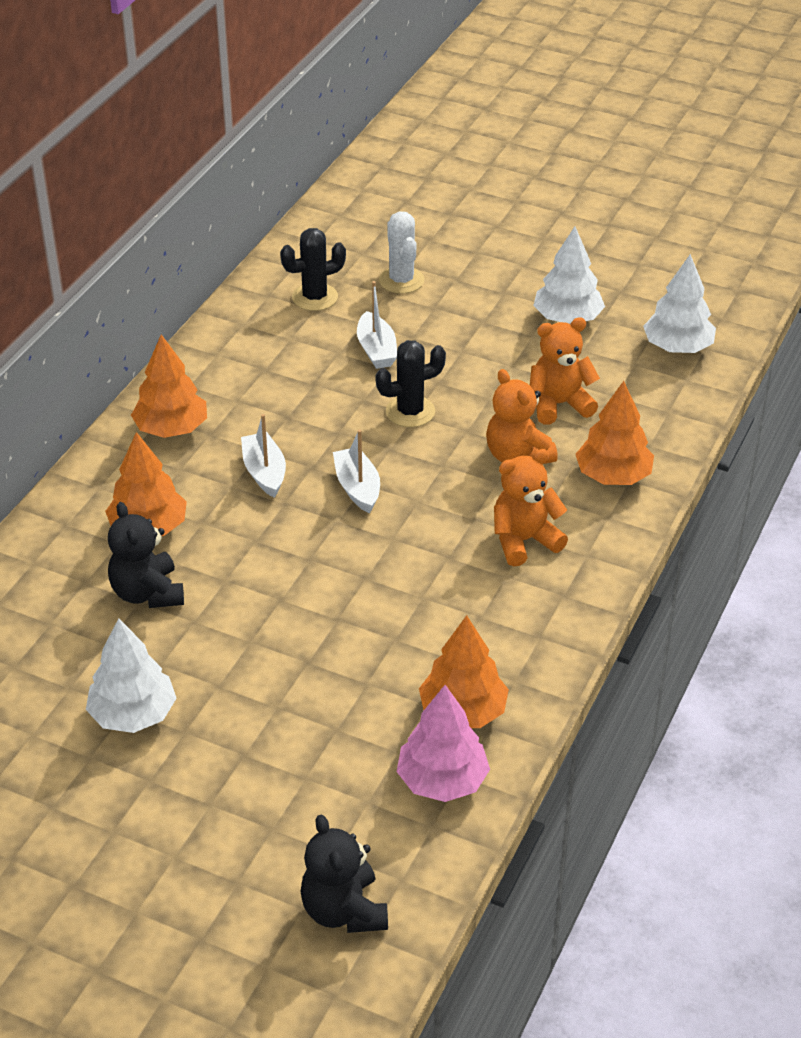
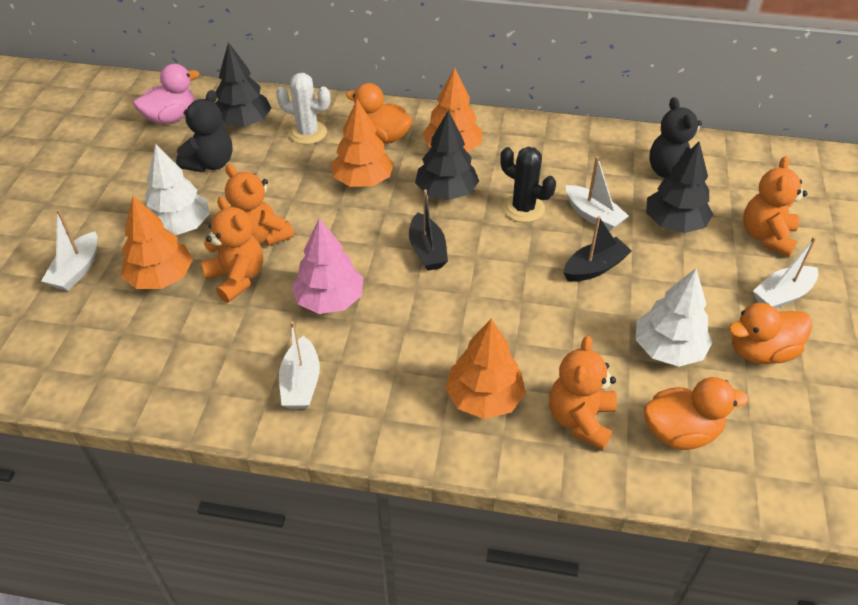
black boat: none = 0 -> [409,189,448,271] [564,216,632,282] = 2
black cactus: [280,228,346,311] [376,340,446,427] = 2 -> [500,147,556,222] = 1
black tree: none = 0 -> [215,42,271,127] [415,110,479,200] [646,142,713,233] = 3
orange duck: none = 0 -> [346,83,413,144] [644,377,748,450] [728,303,812,364] = 3
orange teddy bear: [486,369,558,464] [494,449,568,566] [530,317,600,424] = 3 -> [201,196,263,303] [225,164,294,246] [549,335,617,450] [743,156,808,257] = 4
pink duck: none = 0 -> [133,64,200,124] = 1
white boat: [241,414,286,498] [333,429,380,514] [357,281,397,369] = 3 -> [41,209,98,291] [279,321,320,409] [566,156,629,232] [753,237,818,309] = 4
white tree: [86,618,177,733] [533,226,605,324] [643,254,716,353] = 3 -> [145,144,210,235] [635,268,713,367] = 2

